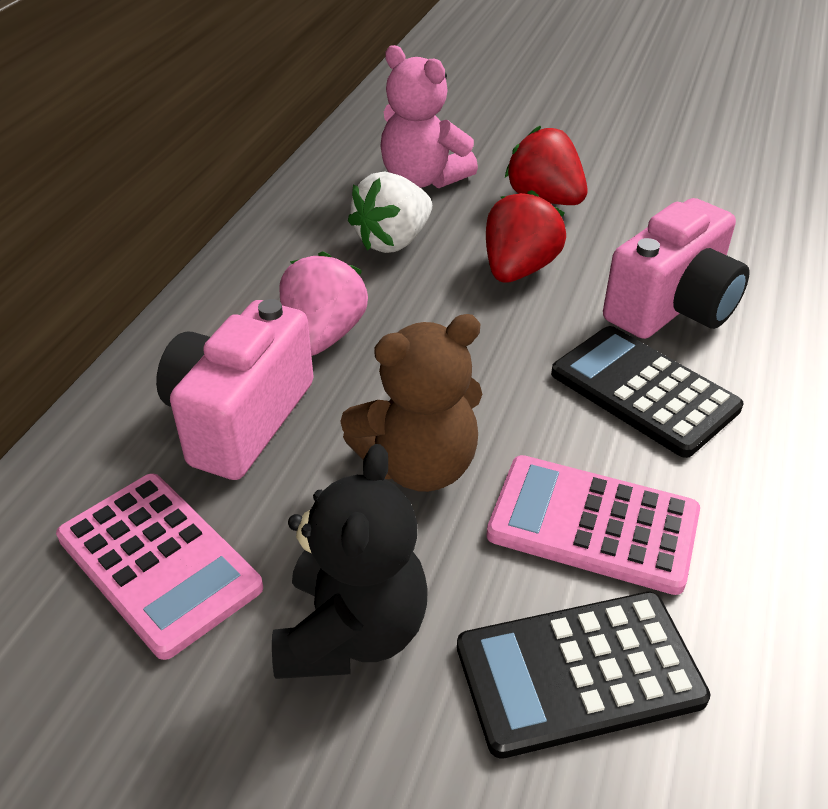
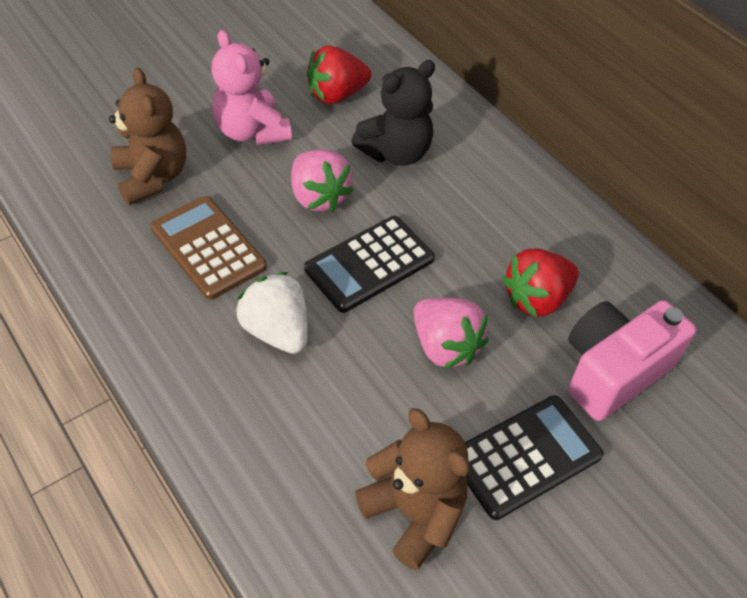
brown calculator: none = 0 -> [150,196,267,300] = 1
brown teddy bear: [340,314,482,492] = 1 -> [109,68,186,205] [355,408,470,570] = 2
pink calculator: [56,473,263,660] [486,455,700,595] = 2 -> none = 0
pink camera: [156,299,314,480] [603,198,750,339] = 2 -> [568,300,696,421] = 1
pink strawberry: [279,251,368,356] = 1 -> [291,150,354,212] [414,298,489,369] = 2

